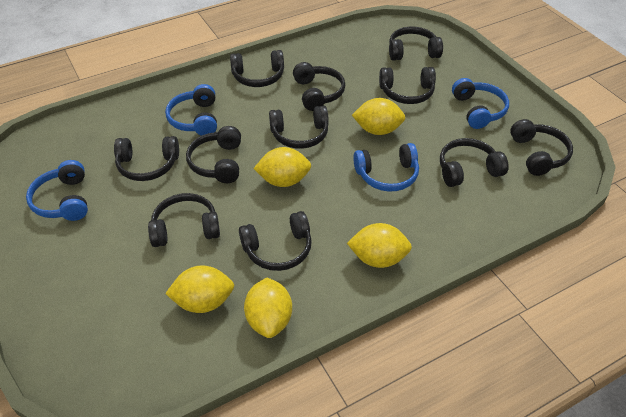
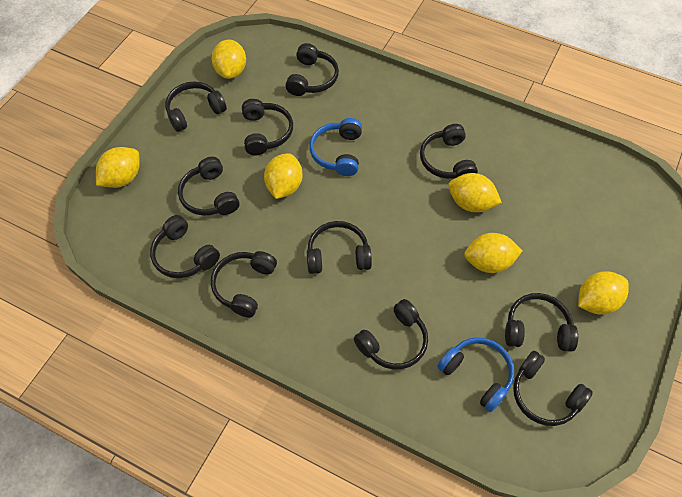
blue headphones: [26,160,88,221] [165,84,217,136] [353,143,419,192] [452,78,509,129] = 4 -> [309,118,362,176] [437,337,514,412] = 2
yellow lemon: [165,265,234,313] [244,278,292,338] [253,147,311,187] [347,223,412,268] [352,98,405,135] = 5 -> [96,147,140,188] [212,40,246,79] [264,153,303,199] [448,173,502,212] [464,233,522,273] [578,271,629,315] = 6

